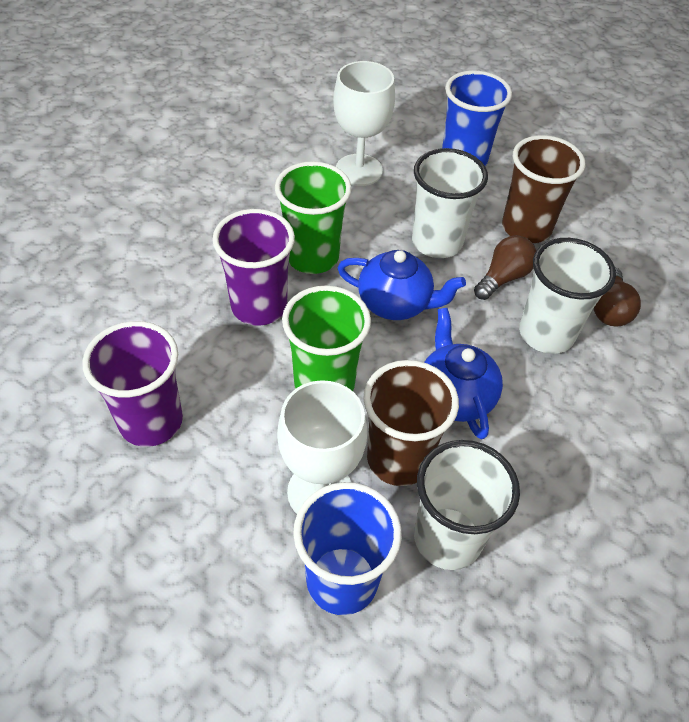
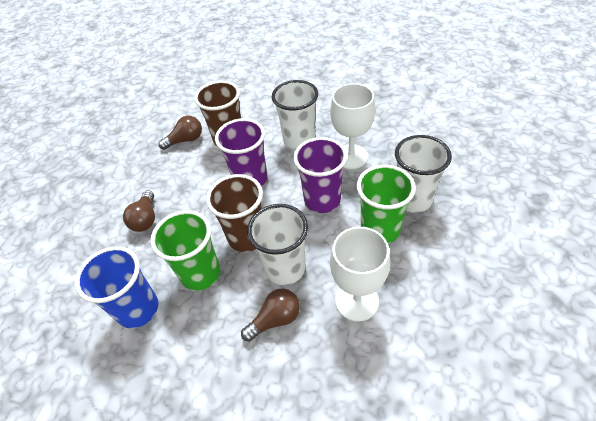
blue cup: [293,482,402,615] [442,70,512,167] = 2 -> [75,246,158,328] = 1
blue teapot: [338,250,466,320] [424,308,503,440] = 2 -> none = 0
brown light bulb: [474,235,536,300] [593,268,641,327] = 2 -> [123,190,155,232] [158,116,202,150] [241,289,300,342] = 3

